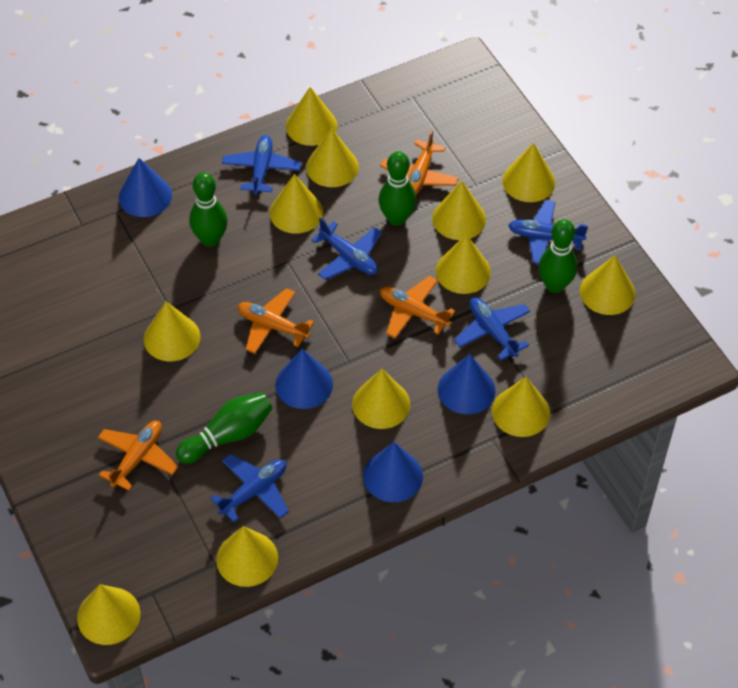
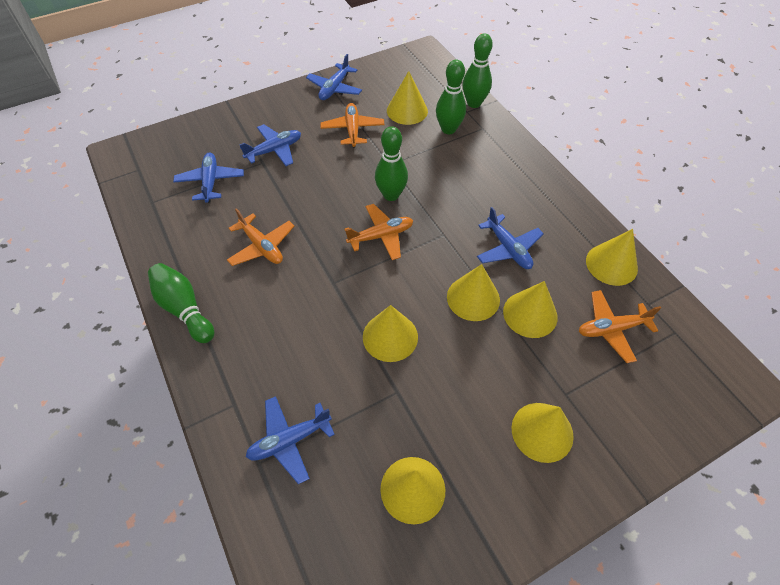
blue cone: [119,158,172,217] [275,349,333,409] [363,442,423,502] [438,354,496,414] = 4 -> none = 0
yellow cone: [77,584,141,645] [144,301,201,361] [216,526,278,587] [269,174,323,234] [286,87,338,146] [306,128,359,187] [352,369,410,429] [432,181,486,240] [436,234,491,294] [492,377,550,437] [502,143,555,202] [580,255,636,315] = 12 -> [363,305,418,362] [380,457,445,524] [387,71,428,125] [447,264,500,321] [503,281,558,338] [512,403,574,463] [586,229,638,286] = 7

